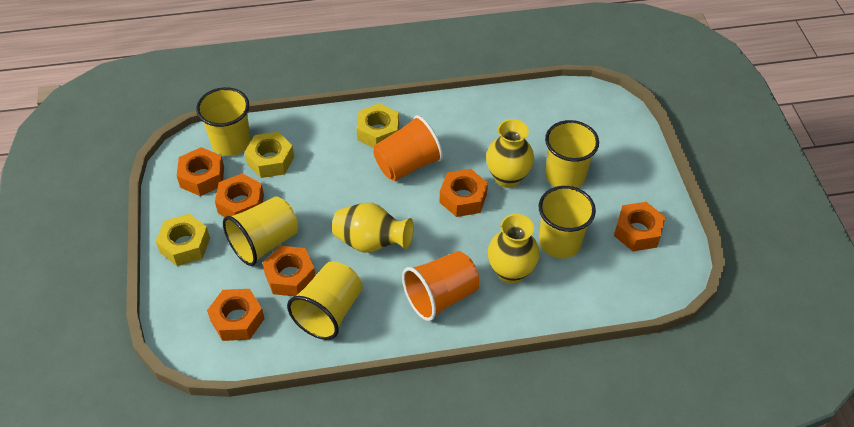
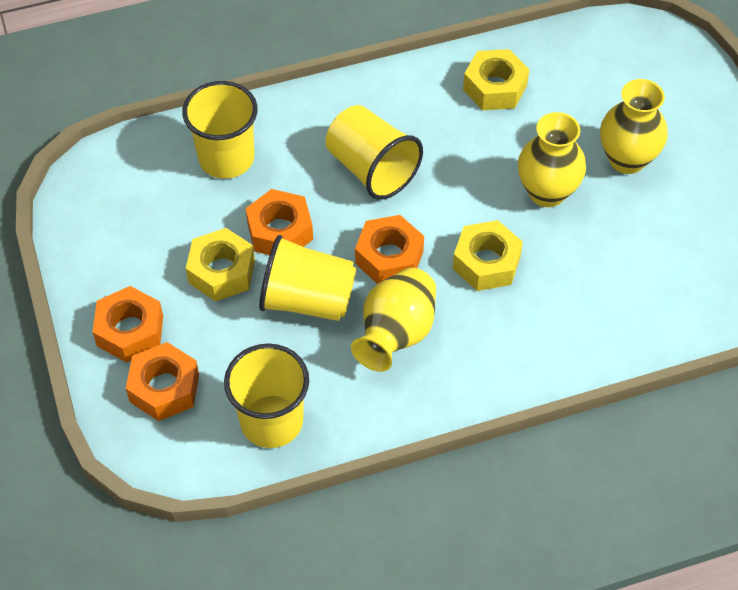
orange cup: [373,115,443,181] [402,251,479,321] = 2 -> none = 0
orange nut: [177,147,224,196] [207,289,265,341] [215,173,264,217] [262,246,315,296] [439,169,488,217] [614,202,665,251] = 6 -> [93,286,163,363] [126,342,199,421] [246,189,313,255] [355,215,424,284] = 4
yellow cup: [196,87,251,156] [223,196,298,266] [287,261,362,340] [539,186,596,258] [545,120,599,188] = 5 -> [182,81,258,179] [224,344,309,448] [259,235,356,321] [325,105,423,200] = 4

